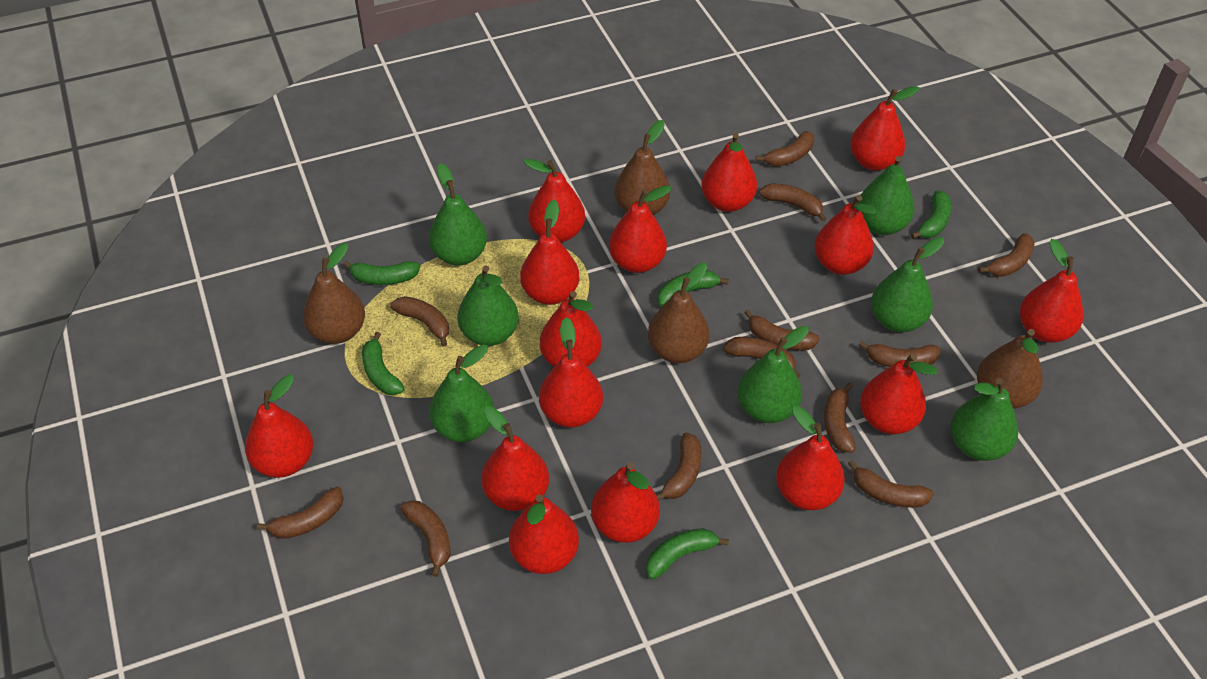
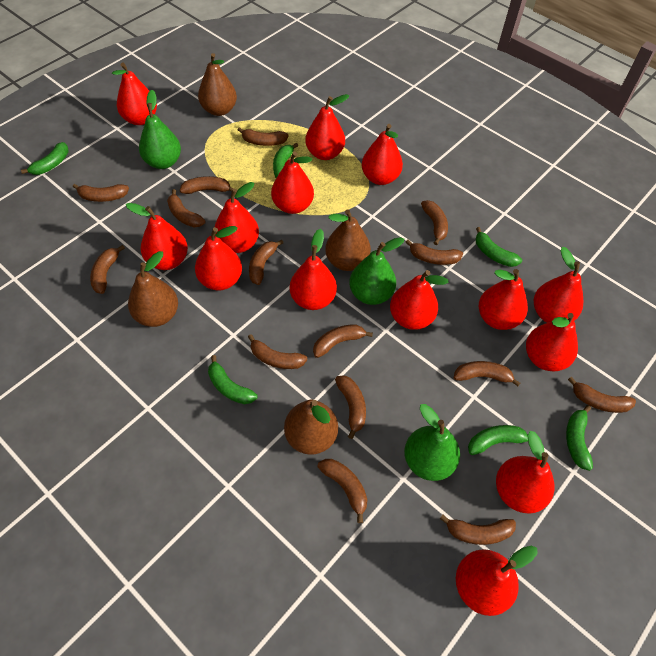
brown banana: [257,487,344,539] [390,296,449,346] [400,500,451,577] [656,433,701,501] [723,337,800,378] [744,309,820,351] [756,131,814,167] [759,184,826,222] [824,383,855,453] [848,460,934,508] [859,341,941,367] [978,233,1035,277] = 12 -> [73,184,129,202] [90,245,125,294] [167,189,206,227] [180,176,234,194] [238,127,289,146] [248,334,308,369] [249,240,283,285] [313,324,373,358] [317,459,367,523] [335,375,366,439] [406,240,463,265] [421,200,448,245] [440,515,516,545] [454,361,520,386] [568,377,636,413] = 15
green banana: [343,261,420,285] [362,332,405,395] [646,528,729,580] [657,270,729,307] [911,190,952,239] = 5 -> [21,142,69,175] [208,355,257,404] [273,143,298,178] [468,425,528,455] [476,227,522,267] [566,405,593,471] = 6
green pear: [429,163,487,266] [429,344,494,442] [457,265,519,346] [737,326,809,423] [857,156,915,235] [871,237,944,332] [950,378,1018,461] = 7 -> [139,90,181,169] [349,237,405,305] [404,404,460,481] = 3
red pear: [245,374,313,478] [481,406,549,511] [509,494,579,574] [520,199,579,305] [523,159,585,243] [539,317,603,428] [540,291,602,367] [591,462,660,543] [609,185,672,273] [701,133,757,212] [776,406,845,510] [815,195,877,275] [850,86,920,171] [860,353,938,434] [1020,239,1084,343] = 15 -> [112,63,157,125] [126,203,188,270] [195,226,242,290] [215,182,259,253] [271,151,314,214] [290,229,337,310] [305,94,349,160] [361,124,403,185] [390,270,449,330] [456,545,537,616] [479,269,528,330] [496,431,555,514] [526,313,578,371] [534,247,583,323] = 14

